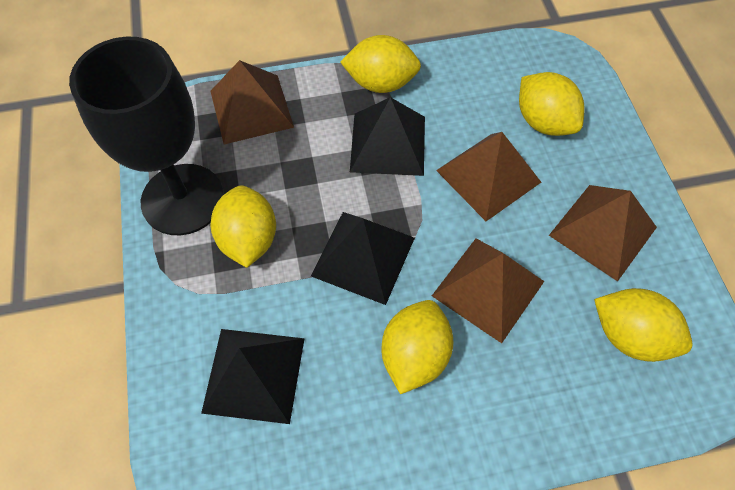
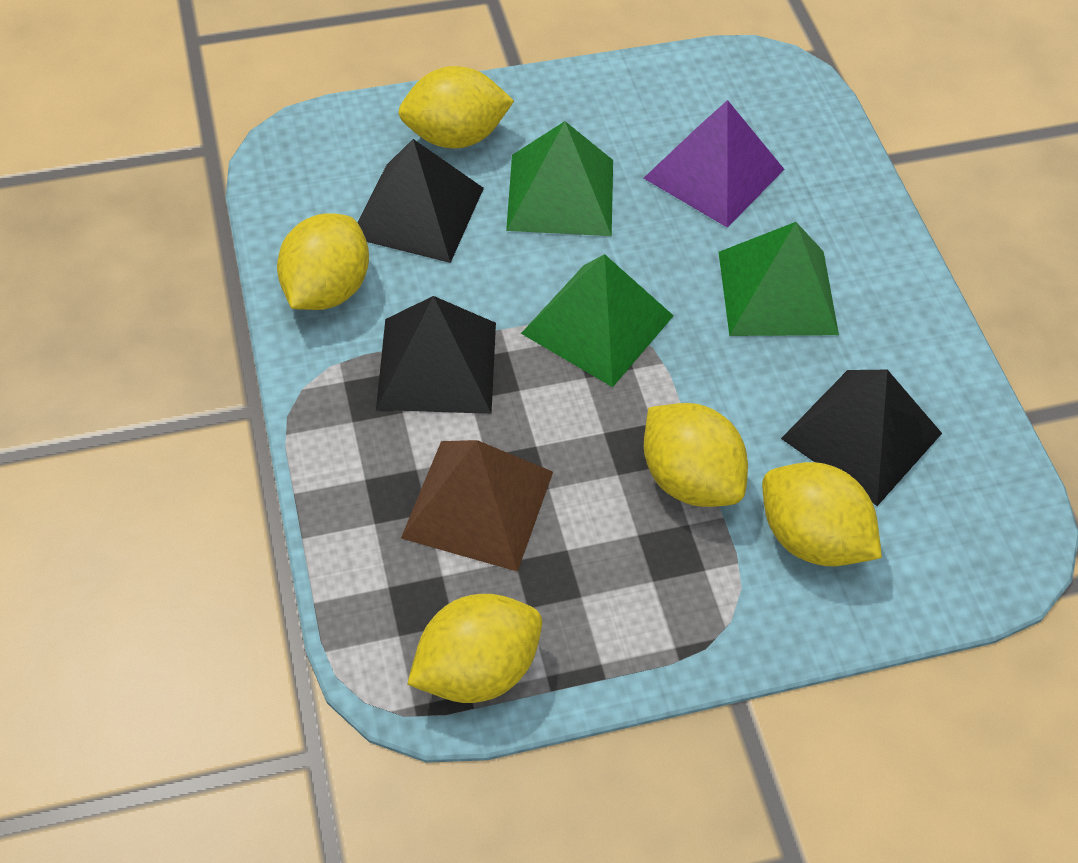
black goblet: [69,36,224,235] = 1 -> none = 0
brown pyramid: [210,60,294,144] [432,239,544,343] [436,132,541,221] [549,185,657,282] = 4 -> [401,440,553,572] = 1
green pyramid: none = 0 -> [506,121,613,236] [521,254,674,387] [719,222,839,336] = 3
purple pyramid: none = 0 -> [644,100,785,227] = 1

